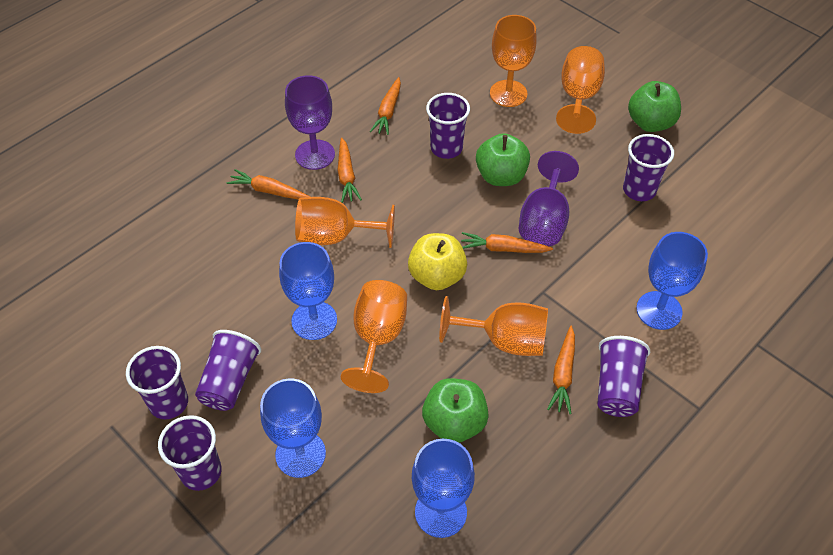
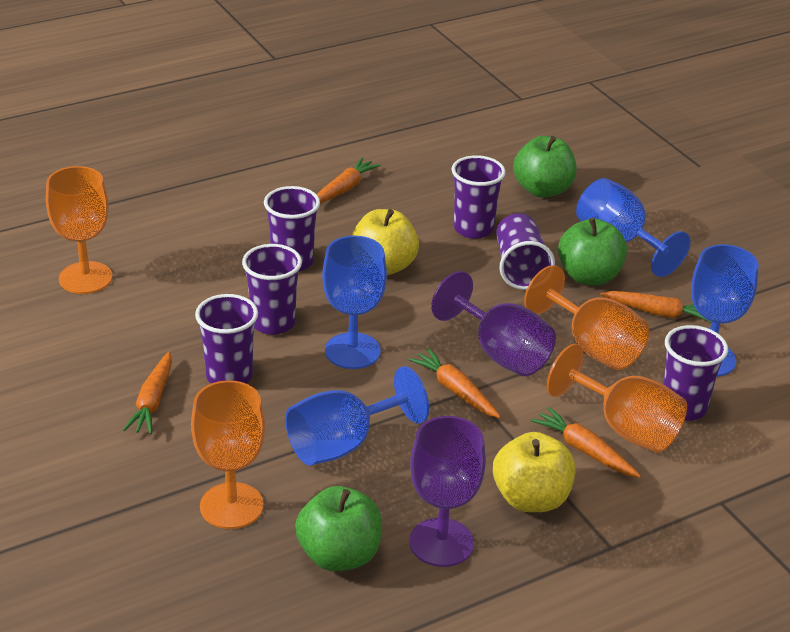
orange goblet: [295,197,395,248] [340,280,407,393] [439,296,548,356] [490,15,537,107] [556,46,605,134] = 5 -> [46,166,113,294] [191,380,265,529] [524,265,649,370] [547,344,687,453] = 4
yellow apple: [408,233,467,290] = 1 -> [352,209,419,276] [493,432,576,512] = 2

